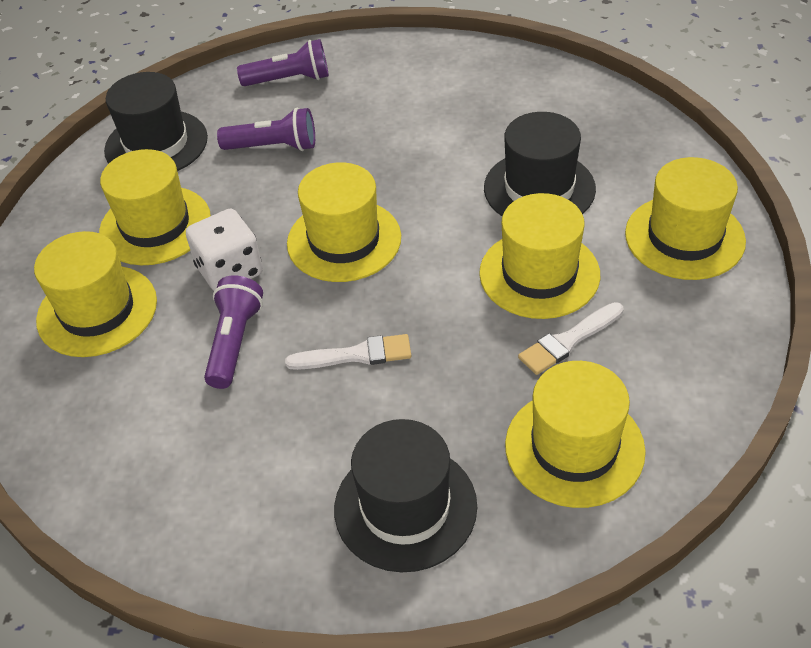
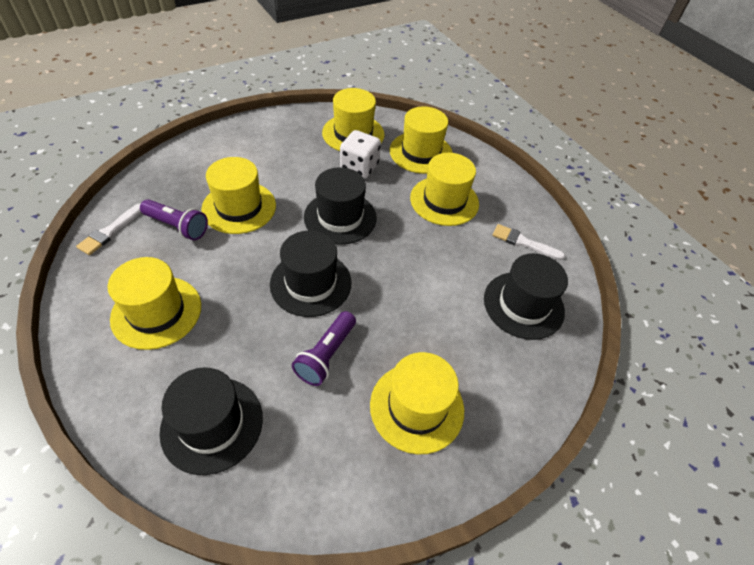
black hat: [104,72,208,171] [334,419,477,572] [484,112,596,216] = 3 -> [159,367,263,475] [270,231,351,317] [304,167,377,245] [484,253,568,340] = 4
purple flashlight: [204,275,263,389] [217,108,315,151] [237,39,329,86] = 3 -> [140,199,208,240] [292,311,356,386] = 2

